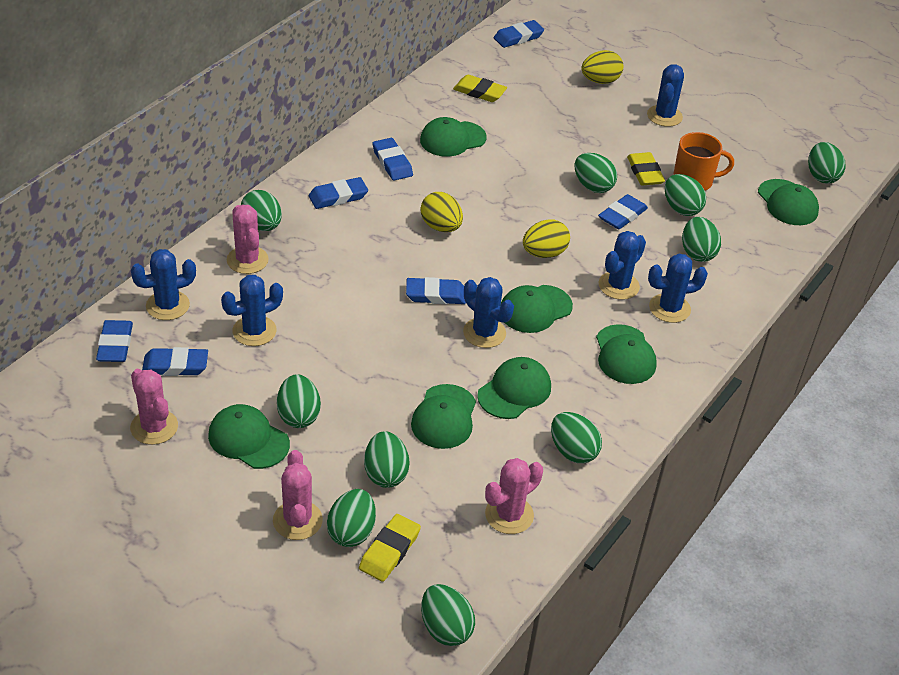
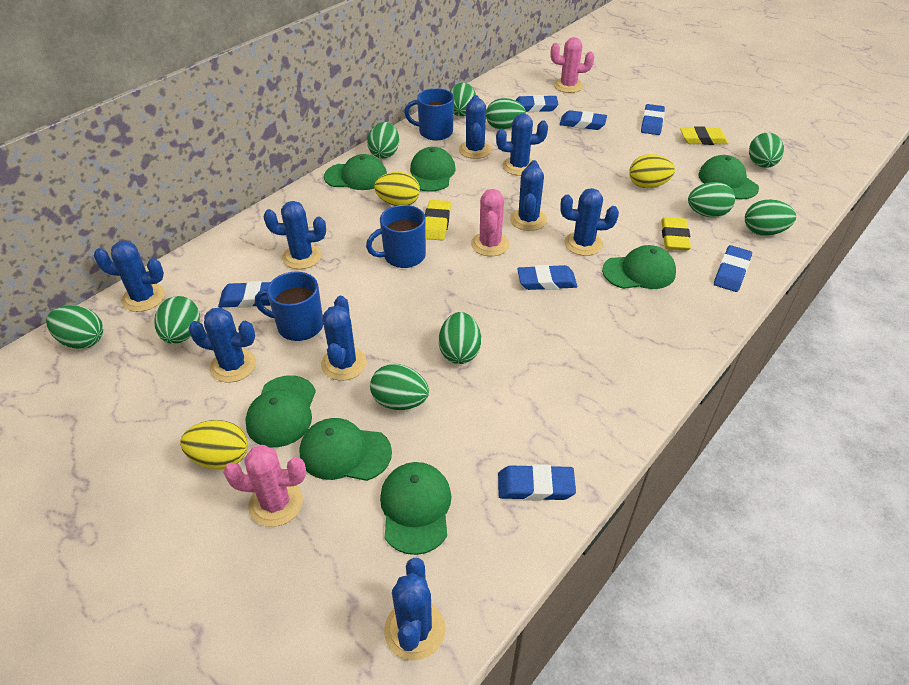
blue cactus: [131,249,196,320] [221,275,283,346] [463,277,514,348] [599,231,646,300] [647,64,684,127] [648,254,708,323] = 6 -> [94,241,165,312] [188,307,256,383] [263,201,326,269] [321,296,367,381] [384,558,446,661] [459,95,492,159] [496,114,548,176] [510,160,547,231] [560,188,619,256] = 9
blue mug: none = 0 -> [255,272,323,341] [366,205,426,268] [404,88,454,140] = 3
orange mug: [673,132,734,191] = 1 -> none = 0
pink cactus: [130,369,178,445] [227,205,269,274] [273,450,323,540] [485,458,543,534] = 4 -> [223,445,306,527] [471,189,510,256] [551,37,594,93] = 3

